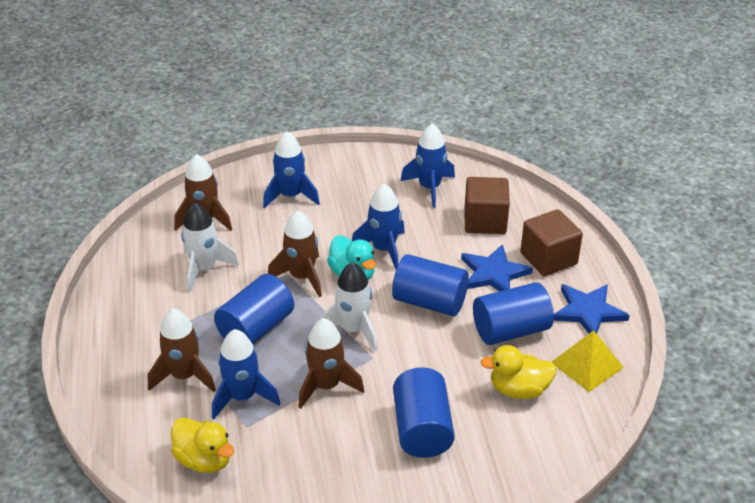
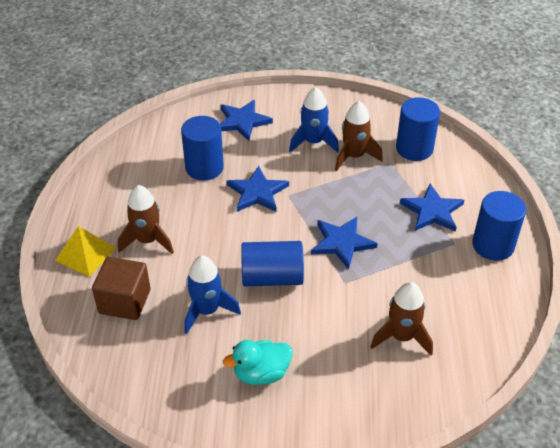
blue rocket: [212,329,280,420] [263,131,320,208] [352,184,405,269] [401,123,455,208] = 4 -> [185,256,241,334] [289,87,339,153] = 2
blue star: [461,244,533,291] [554,284,630,334] = 2 -> [220,100,273,141] [227,166,289,212] [311,217,378,270] [400,184,464,232] = 4
brown cube: [465,177,510,234] [521,209,583,276] = 2 -> [92,257,151,320] = 1
brown rocket: [148,308,216,392] [174,154,233,231] [268,211,322,297] [298,318,364,409] = 4 -> [118,185,174,254] [335,101,383,171] [370,282,433,356] = 3
white rocket: [181,203,239,292] [319,262,377,351] = 2 -> none = 0
yellow duck: [171,418,234,473] [480,345,557,399] = 2 -> none = 0

